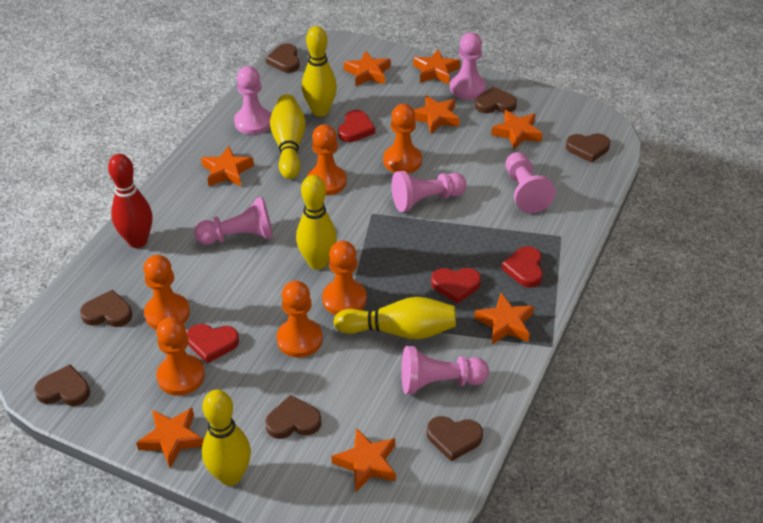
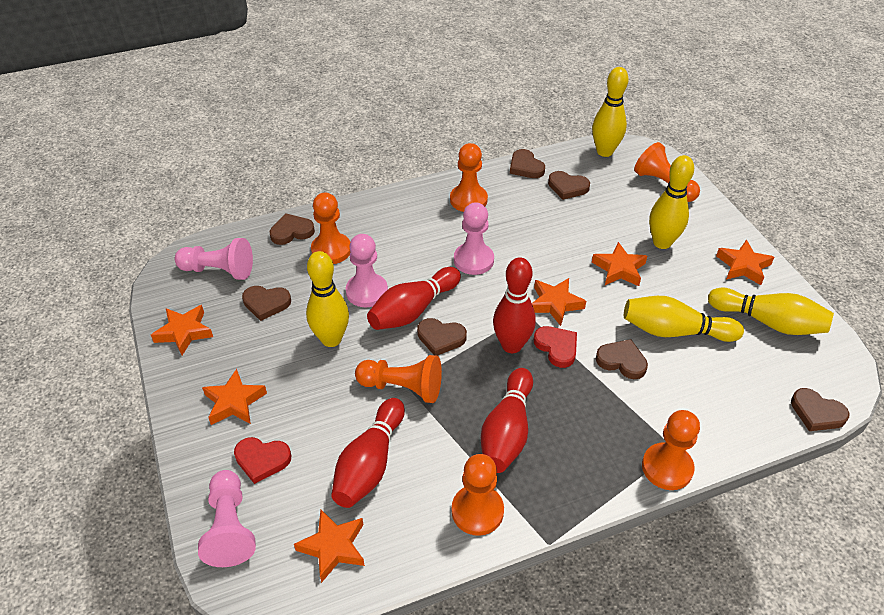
orange star: [136,408,204,468] [201,146,254,186] [331,428,396,492] [344,51,391,86] [413,50,460,84] [414,95,459,134] [474,293,534,344] [491,110,543,150] = 8 -> [151,305,213,355] [202,369,267,425] [294,510,365,583] [532,278,586,326] [592,242,647,286] [716,240,774,285] = 6
pink pawn: [194,197,273,245] [234,66,271,135] [392,171,466,212] [401,346,489,394] [450,32,486,99] [506,152,555,213] = 6 -> [175,238,253,280] [198,470,256,567] [346,234,388,307] [454,202,494,275] = 4
red bowling pin: [108,154,152,248] = 1 -> [331,398,405,508] [367,267,461,330] [481,368,533,473] [493,257,536,353] = 4
red heart: [187,324,239,363] [338,110,375,142] [431,268,481,304] [501,246,543,288] = 4 -> [234,437,292,484] [534,326,577,368] = 2

